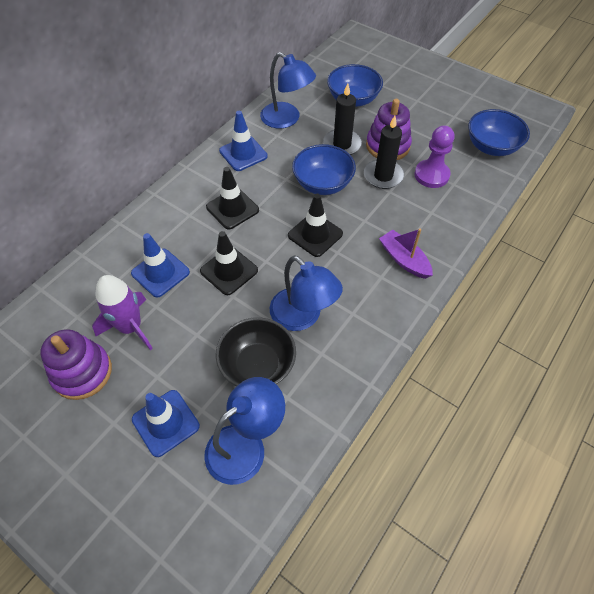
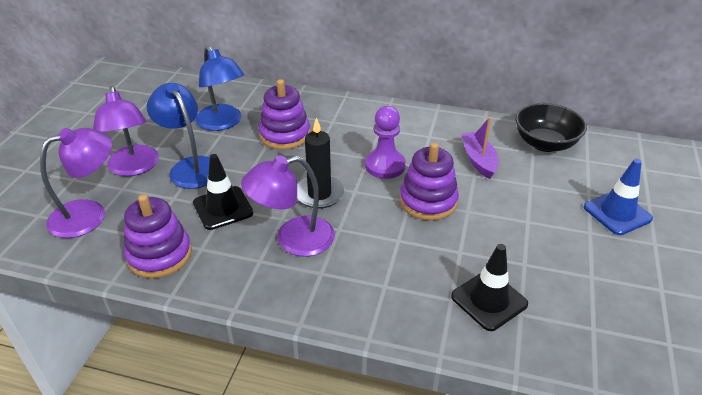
black candle: [323,83,362,155] [364,116,404,189] = 2 -> [297,117,345,209] = 1
black traffic cone: [200,231,258,295] [206,167,259,230] [288,194,343,257] = 3 -> [193,154,253,230] [451,244,528,331] = 2
blue bowl: [292,144,356,195] [327,64,383,107] [468,109,530,156] = 3 -> none = 0
blue lamp: [204,377,285,485] [260,52,316,129] [270,255,343,331] = 3 -> [147,83,210,189] [195,46,244,131] = 2
blue traffic cone: [131,233,190,298] [132,390,200,457] [219,111,268,171] = 3 -> [584,159,653,235] = 1
purple lamp: none = 0 -> [40,128,112,238] [93,86,159,176] [241,156,335,256] = 3
purple rocket: [92,275,153,350] = 1 -> none = 0
purple stacking toy: [40,329,112,400] [366,99,412,160] = 2 -> [124,194,192,278] [259,79,310,150] [400,142,459,221] = 3

